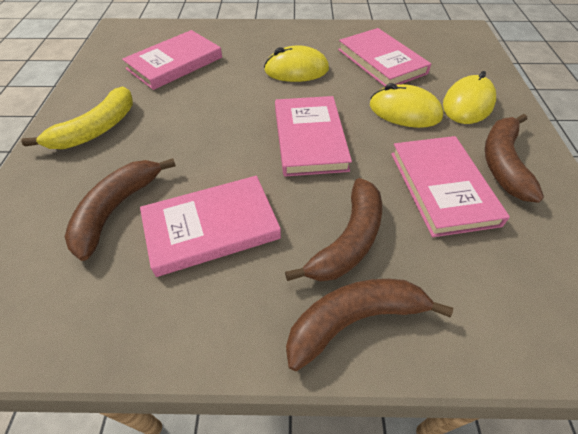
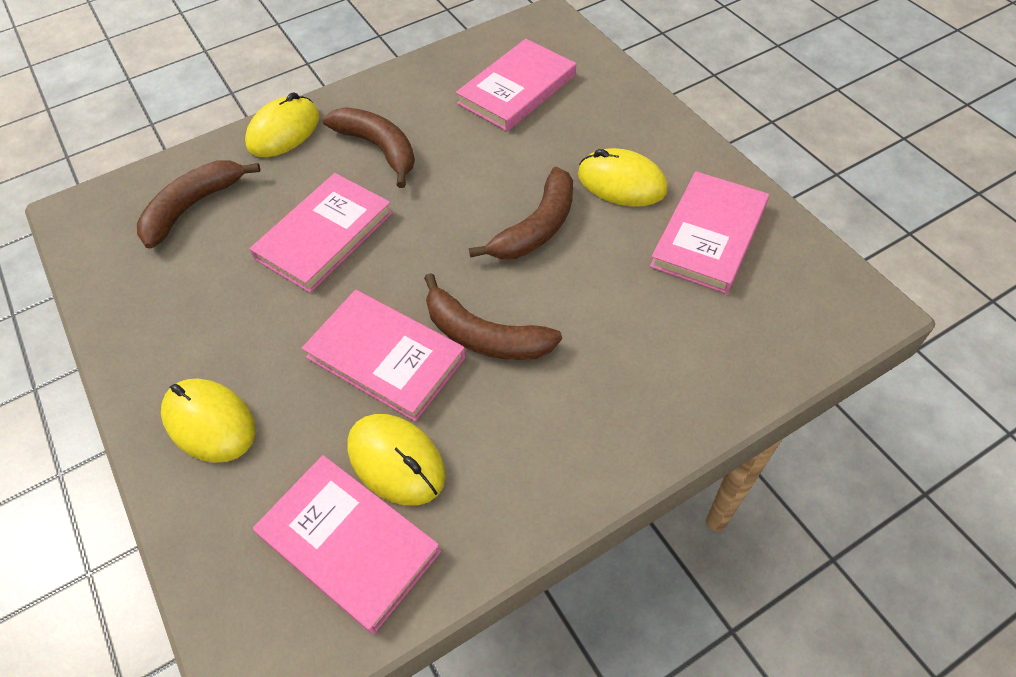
yellow banana: [21,87,133,149] = 1 -> none = 0
yellow mouse: [264,46,329,82] [370,83,443,128] [443,71,496,124] = 3 -> [161,379,255,463] [245,92,320,157] [347,414,446,506] [578,148,668,207] = 4

